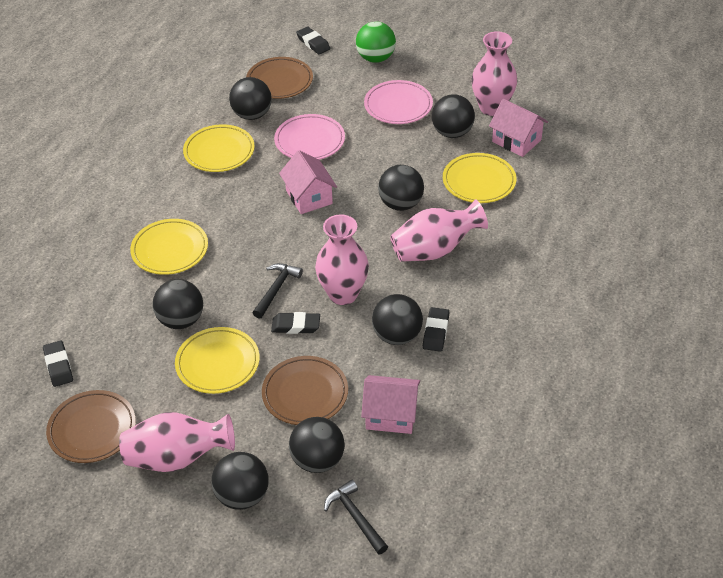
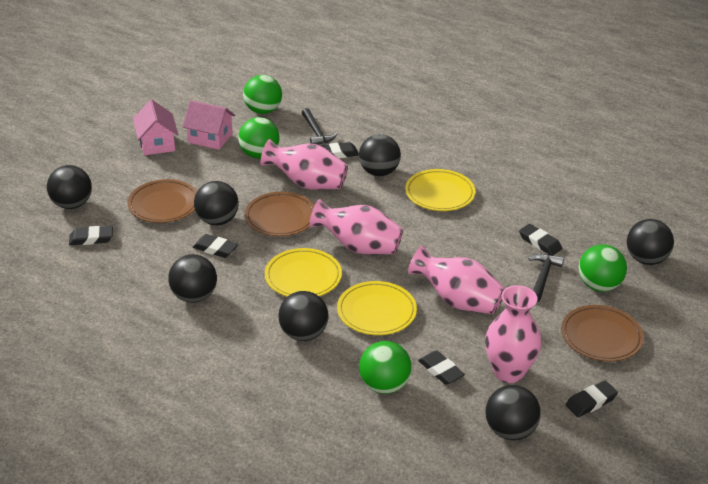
black eraser: [43,341,73,387] [271,312,320,334] [296,27,330,54] [423,307,450,352] = 4 -> [69,226,113,245] [193,234,238,258] [321,142,359,159] [418,350,465,385] [519,224,562,256] [566,381,618,417] = 6
green ball: [356,22,396,63] = 1 -> [238,117,280,159] [243,75,282,114] [359,341,412,394] [579,244,627,292] = 4
pink house: [279,150,337,214] [361,375,420,434] [489,99,548,157] = 3 -> [133,100,178,155] [183,100,235,150] = 2
pink plate: [274,114,345,160] [364,80,433,124] = 2 -> none = 0
yellow plate: [130,219,208,275] [175,327,260,394] [183,124,255,172] [443,153,516,203] = 4 -> [265,248,342,297] [337,281,417,335] [405,169,475,211] = 3

